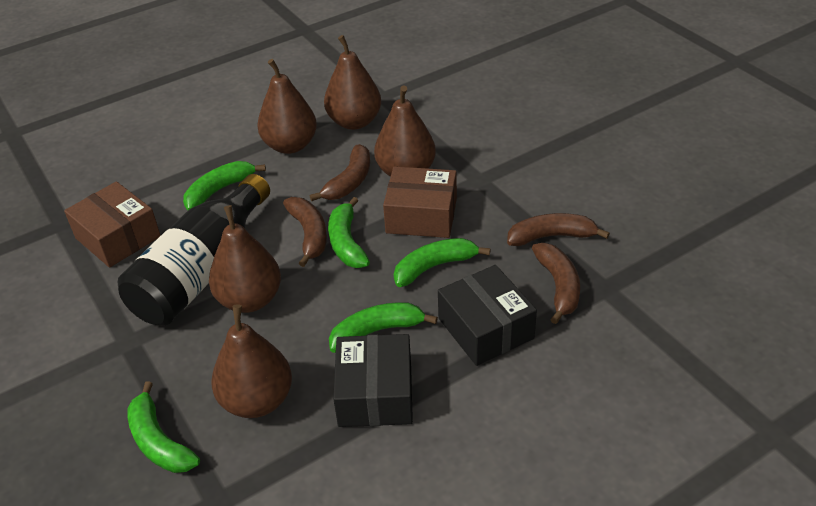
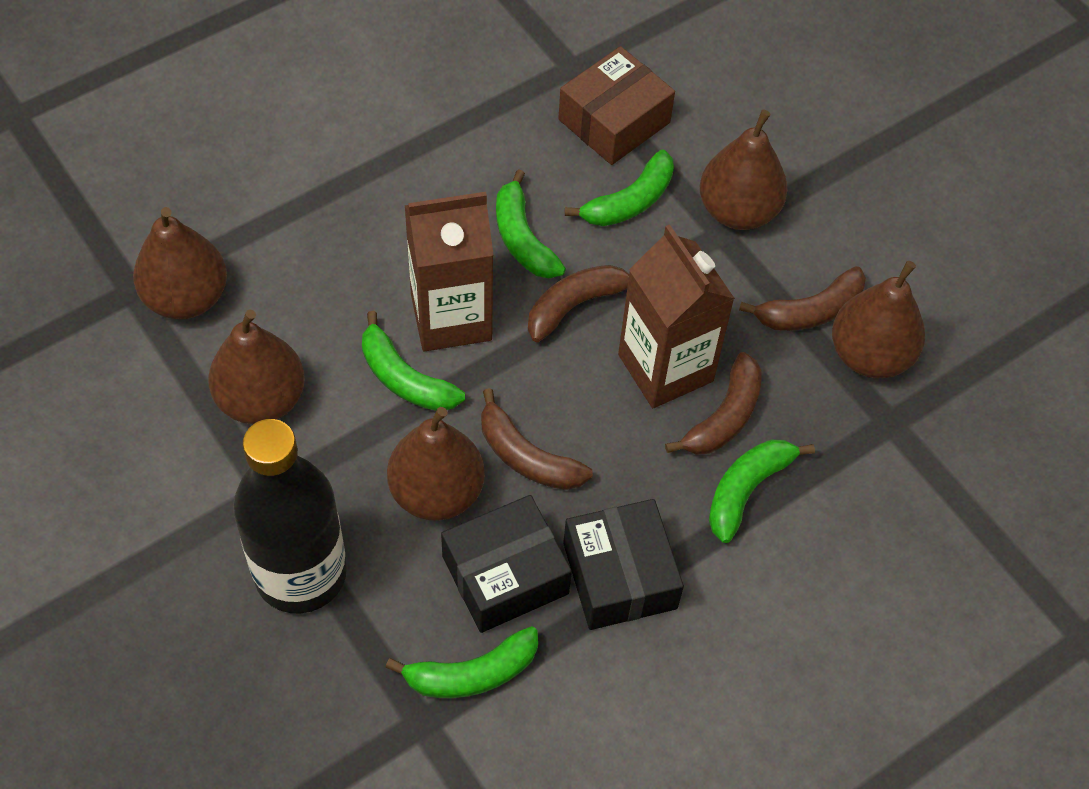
brown box: [64,181,161,268] [383,166,457,238] = 2 -> [558,46,675,165] = 1
brown carton: none = 0 -> [405,192,494,352] [618,224,735,408] = 2

